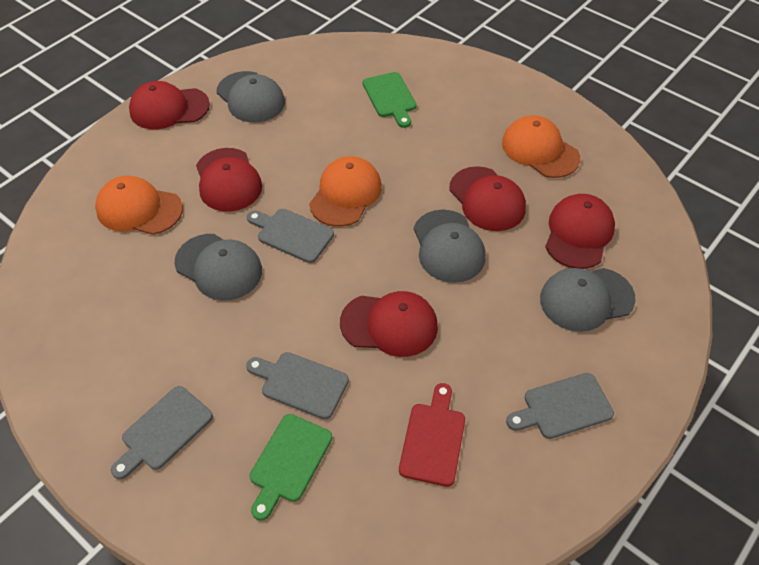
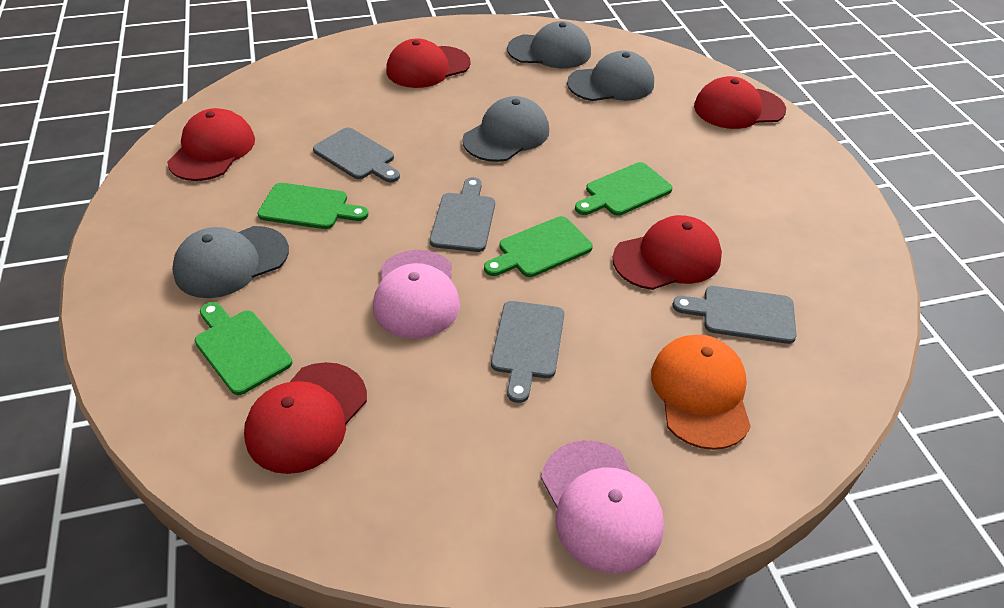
green cutting board: [250,414,332,521] [363,72,417,128] = 2 -> [195,302,293,395] [257,183,369,229] [484,216,593,277] [575,162,673,216] = 4
orange cap: [95,176,183,235] [309,156,382,227] [502,115,580,178] = 3 -> [651,334,751,450] = 1
pink cap: none = 0 -> [373,250,460,339] [541,440,664,574] = 2
red cutting board: [399,383,465,487] = 1 -> none = 0

